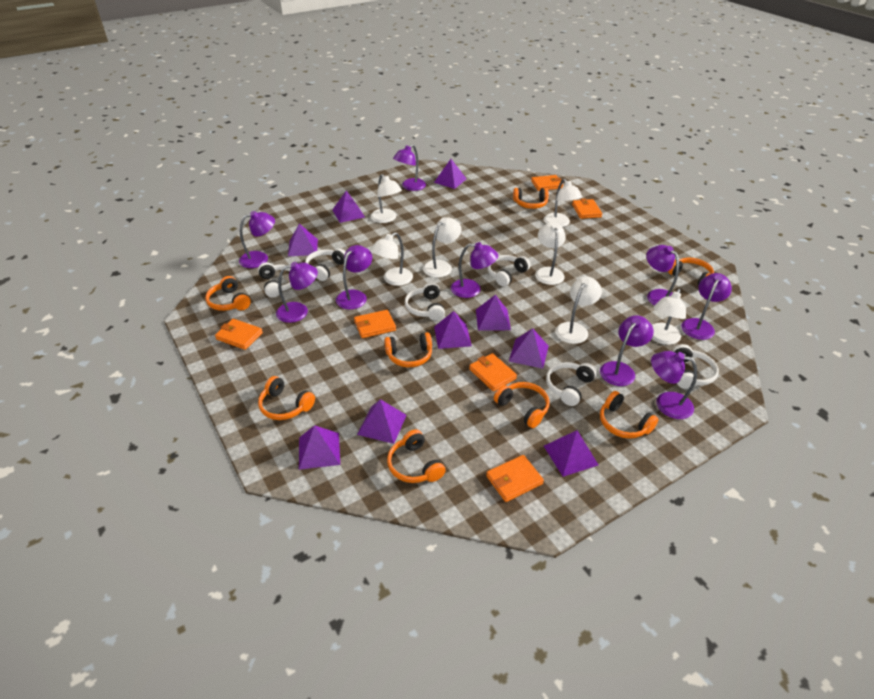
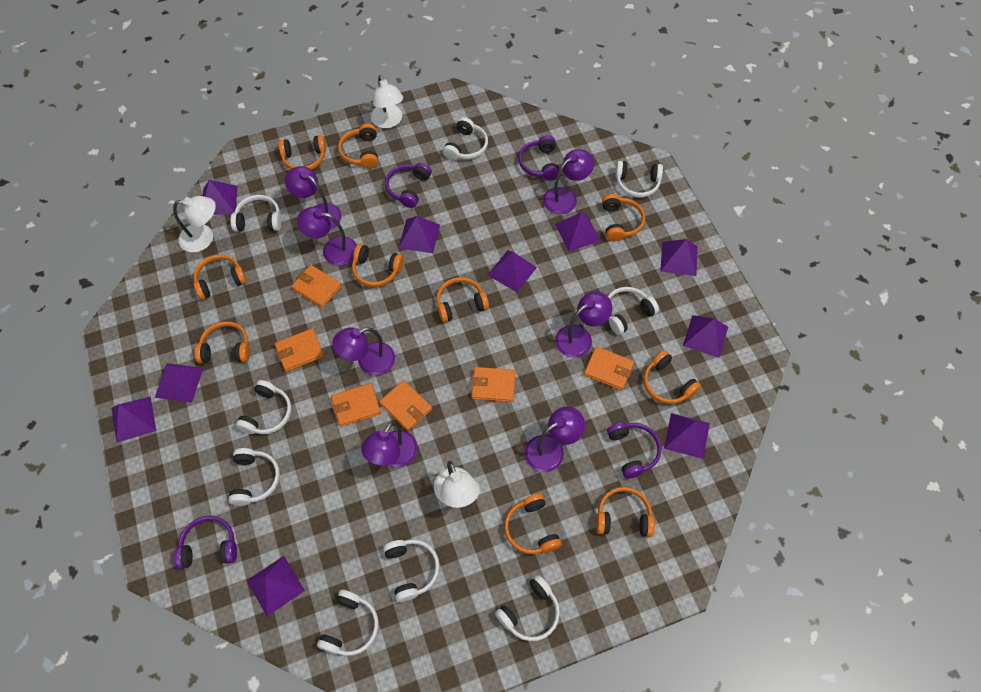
orange headphones: [205,276,251,311] [258,376,315,420] [384,332,432,367] [387,429,446,483] [494,382,550,428] [513,188,549,209] [600,391,659,439] [668,258,714,286] = 8 -> [194,255,247,300] [194,321,250,363] [279,135,326,170] [338,124,378,168] [352,244,404,287] [437,277,489,322] [504,494,562,554] [596,487,655,537] [602,194,645,241] [644,350,701,404] = 10
purple headphones: none = 0 -> [174,516,237,569] [385,163,432,208] [518,135,560,181] [607,422,661,479] = 4
purple lamp: [239,211,275,268] [276,262,318,323] [336,245,372,309] [393,144,426,191] [451,242,498,298] [600,315,654,386] [646,245,679,306] [651,351,697,419] [681,273,732,340] = 9 -> [285,166,342,230] [297,207,357,266] [332,327,395,375] [361,422,418,467] [525,406,585,472] [543,149,594,214] [555,292,612,358] = 7
purple pyramid: [288,224,318,256] [299,425,340,470] [332,190,365,223] [357,399,407,444] [434,159,467,189] [434,311,472,349] [476,295,511,331] [509,328,549,369] [544,430,598,477] = 9 -> [112,397,156,443] [155,363,203,403] [203,180,238,215] [246,556,305,616] [399,216,440,253] [488,250,537,292] [555,212,601,251] [660,239,698,276] [664,413,710,459] [683,315,728,358] = 10
white headphones: [258,262,292,298] [305,248,345,281] [405,282,445,321] [487,255,531,286] [546,362,597,406] [673,344,719,389] = 6 -> [228,448,280,506] [230,195,281,231] [236,380,291,434] [317,590,378,656] [383,539,440,602] [443,117,488,160] [495,575,560,641] [608,287,659,335] [615,161,663,198] = 9
white lamp: [370,174,402,223] [371,232,413,286] [423,217,462,278] [535,222,566,285] [544,179,582,227] [555,276,602,344] [652,288,686,345] = 7 -> [173,196,216,252] [371,75,403,128] [434,461,480,508] = 3

